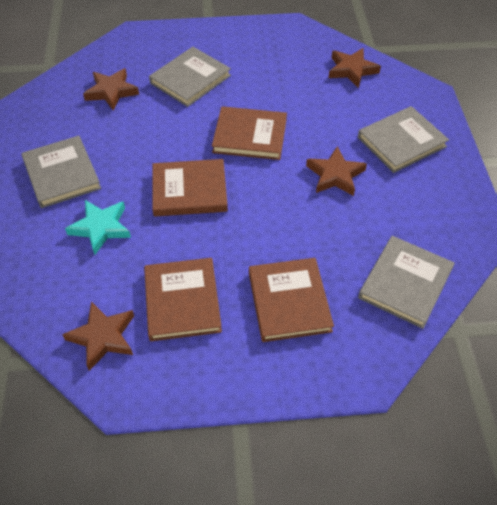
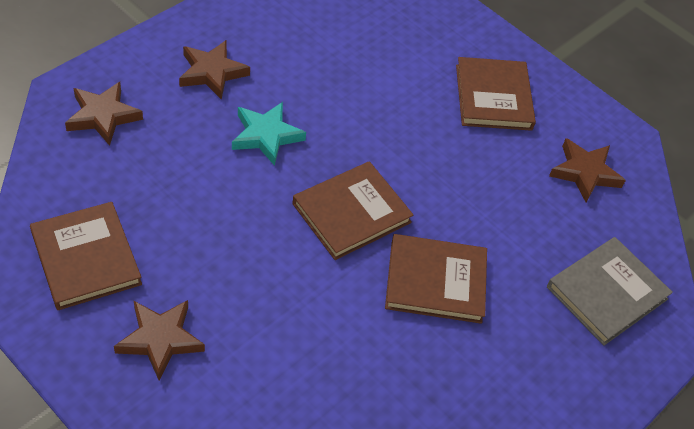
grey book: [21,136,101,208] [149,47,231,107] [358,106,449,173] [358,236,455,329] = 4 -> [547,237,673,346] = 1

